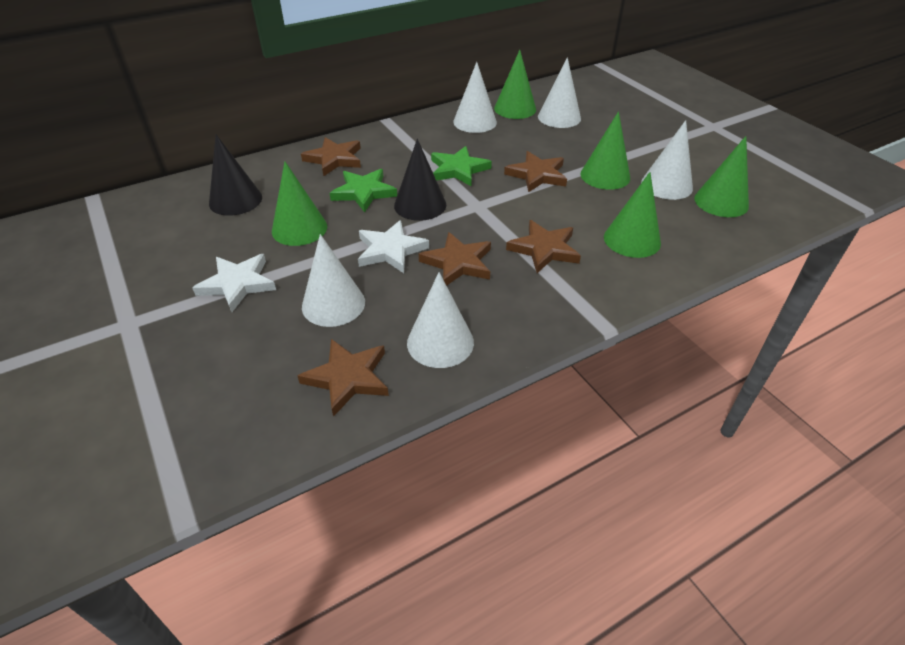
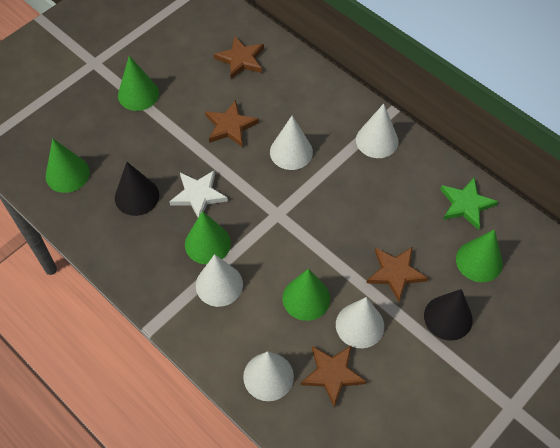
brown star: [298,339,389,417] [301,137,361,176] [419,232,491,286] [504,151,567,193] [506,220,581,273] = 5 -> [205,100,259,147] [214,36,264,79] [301,345,367,408] [367,247,428,302] = 4
green star: [330,169,397,213] [431,146,492,186] = 2 -> [440,177,498,230] = 1
white star: [192,254,276,312] [358,220,429,273] = 2 -> [169,170,228,217] = 1

